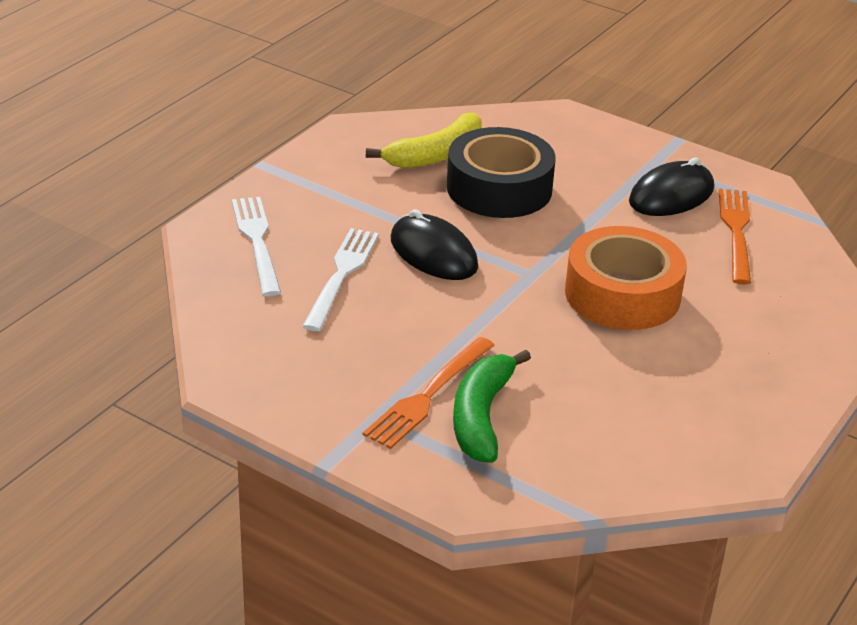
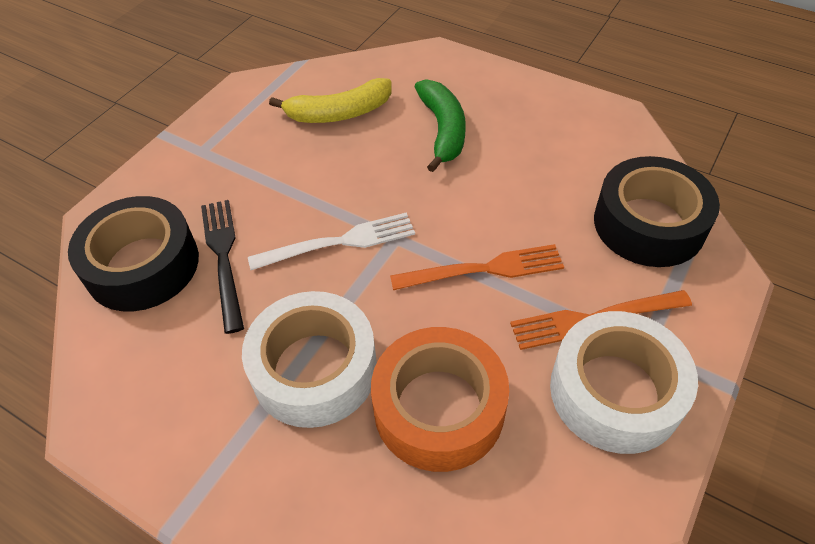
black fork: none = 0 -> [201,200,244,334] = 1
black mouse: [390,209,478,280] [629,158,714,216] = 2 -> none = 0
black tape: [447,127,556,218] = 1 -> [68,196,199,311] [594,156,720,267] = 2
white fork: [232,197,281,296] [302,228,379,331] = 2 -> [248,212,415,270] = 1
white tape: none = 0 -> [242,291,377,428] [550,311,698,454] = 2

